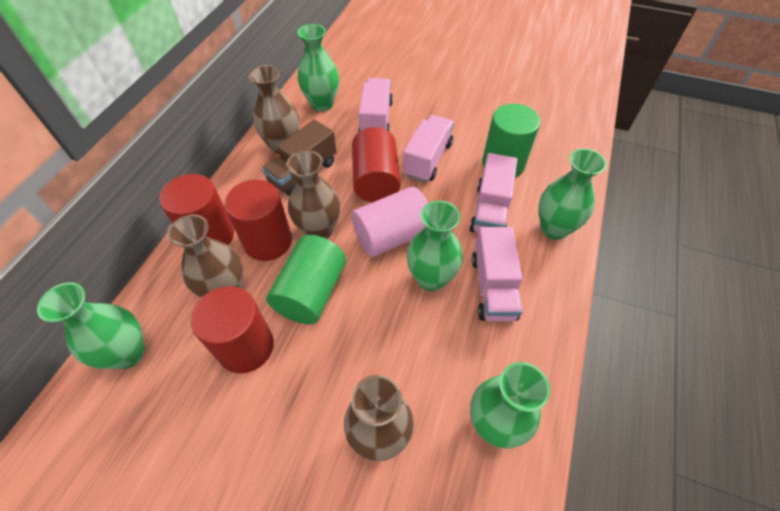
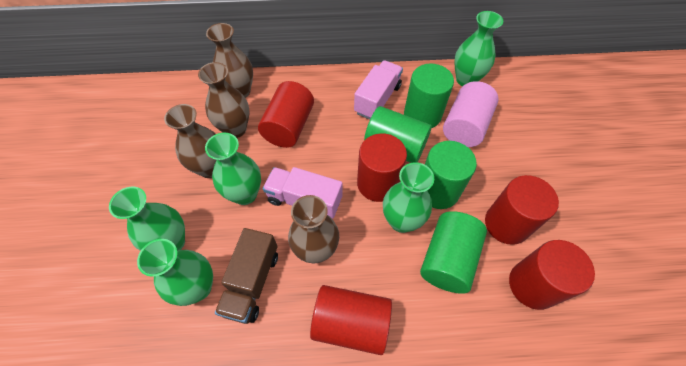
green cylinder: [266,235,346,324] [482,104,540,178] = 2 -> [364,106,432,163] [404,64,454,128] [420,211,487,294] [425,141,477,209] = 4
pink truck: [359,78,393,132] [403,115,454,182] [470,153,517,233] [472,227,523,321] = 4 -> [263,167,342,219] [354,60,403,120] = 2
red cylinder: [160,174,234,245] [191,286,274,373] [224,180,292,261] [352,127,400,202] = 4 -> [258,81,314,148] [310,285,392,355] [357,134,407,202] [485,175,559,245] [509,240,595,310] = 5

